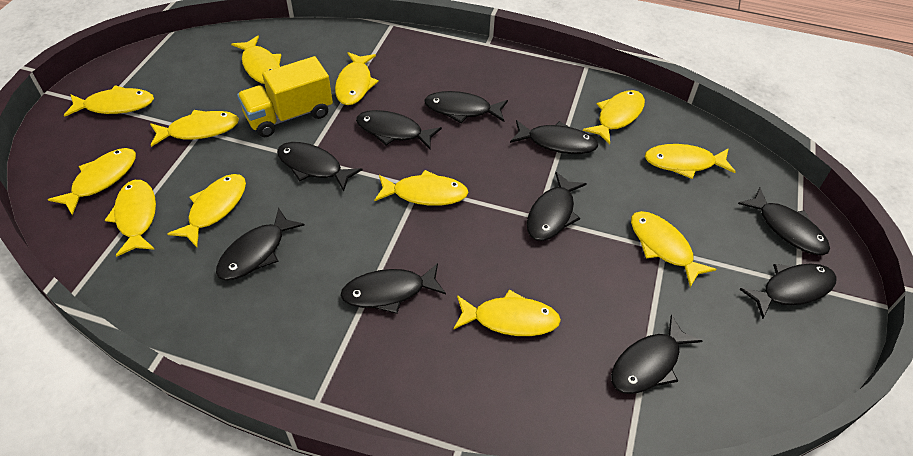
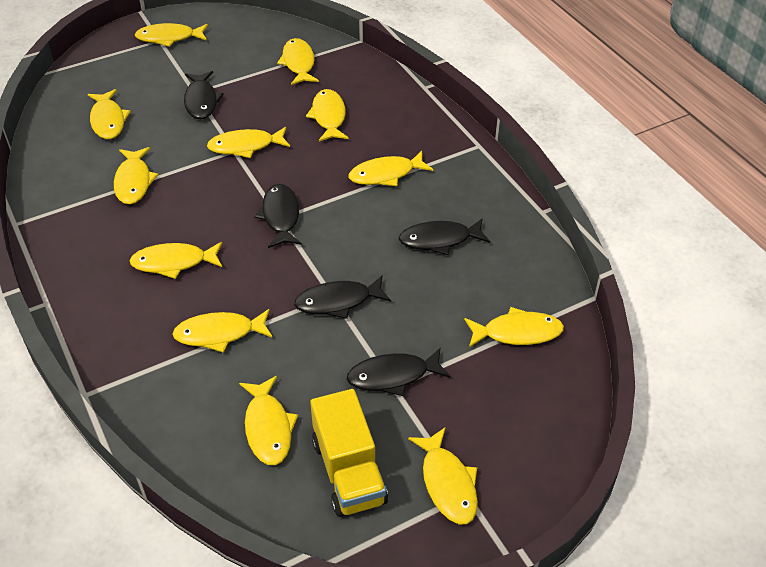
black fish: [216,208,305,280] [277,142,363,191] [340,263,446,314] [356,110,442,150] [424,91,508,123] [510,120,598,154] [527,172,587,241] [611,315,702,394] [738,188,830,255] [739,264,837,319] = 10 -> [184,71,224,119] [255,184,302,248] [294,275,391,319] [347,347,450,396] [399,218,490,255] = 5

